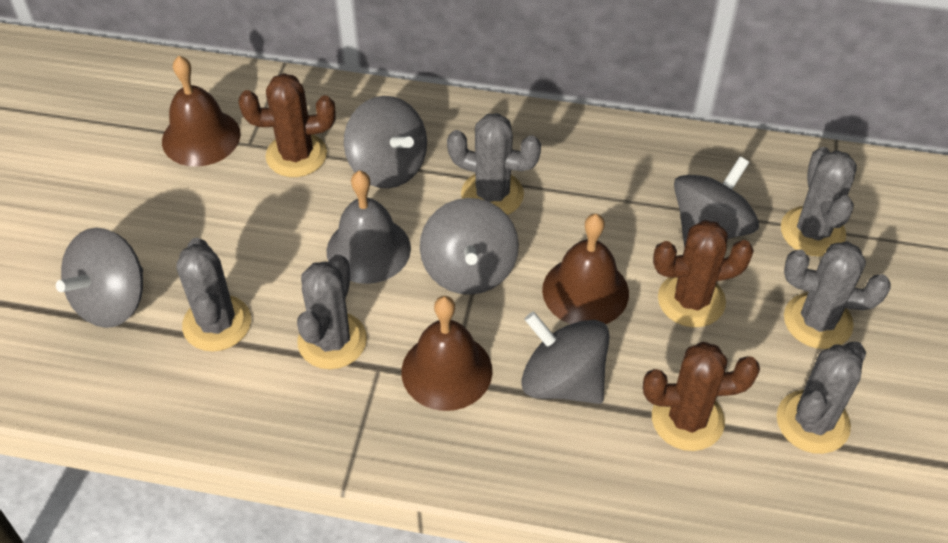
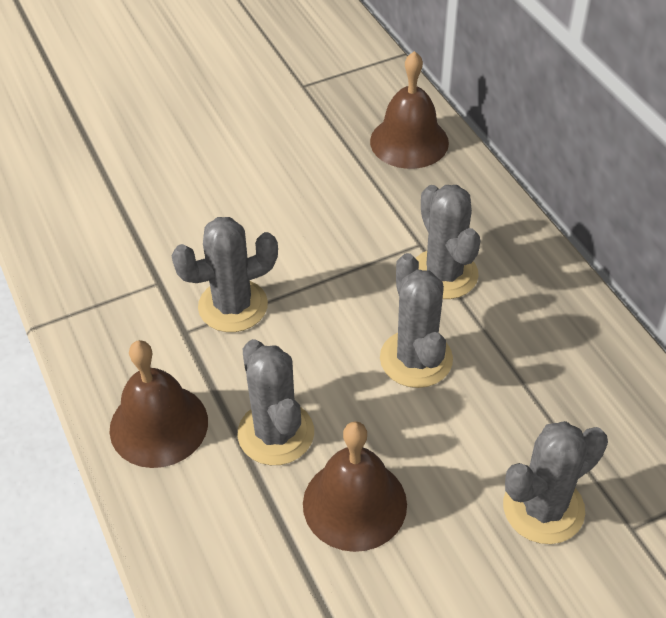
brown cactus: [239,73,336,177] [643,342,760,451] [653,220,754,327] = 3 -> none = 0
grey bell: [327,171,411,284] = 1 -> none = 0
grey cactus: [176,238,251,352] [297,254,367,369] [447,113,541,215] [777,342,866,454] [781,147,857,257] [784,242,891,349] = 6 -> [172,217,278,332] [237,339,314,465] [380,253,453,388] [416,185,480,299] [503,421,608,544] = 5
grey spinning top: [56,228,143,328] [344,96,427,188] [420,198,519,295] [521,312,610,404] [674,157,759,248] = 5 -> none = 0

